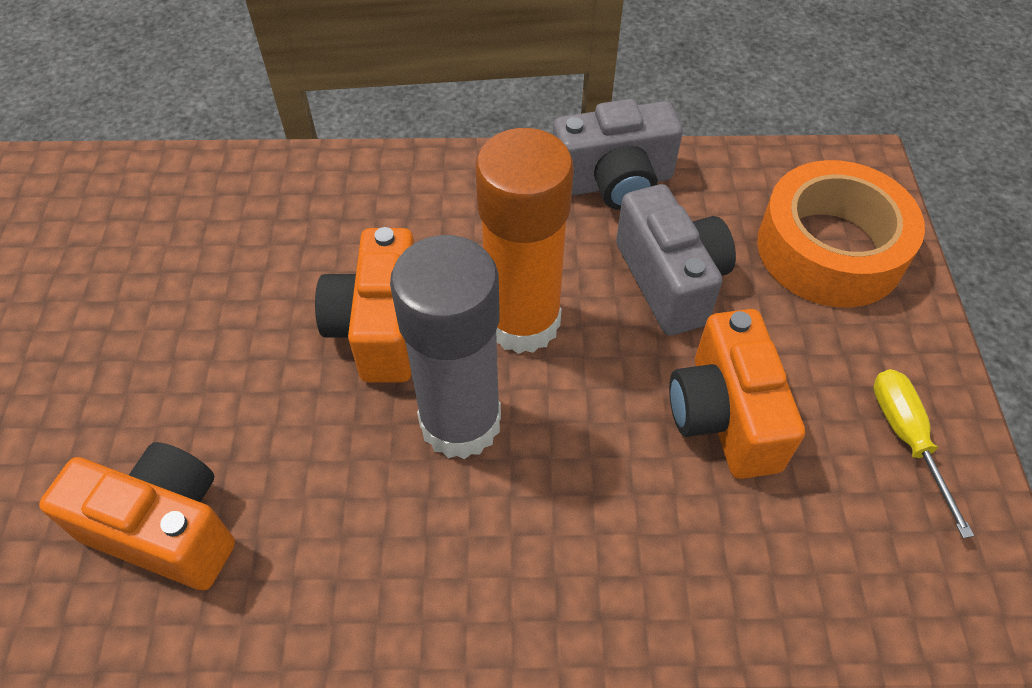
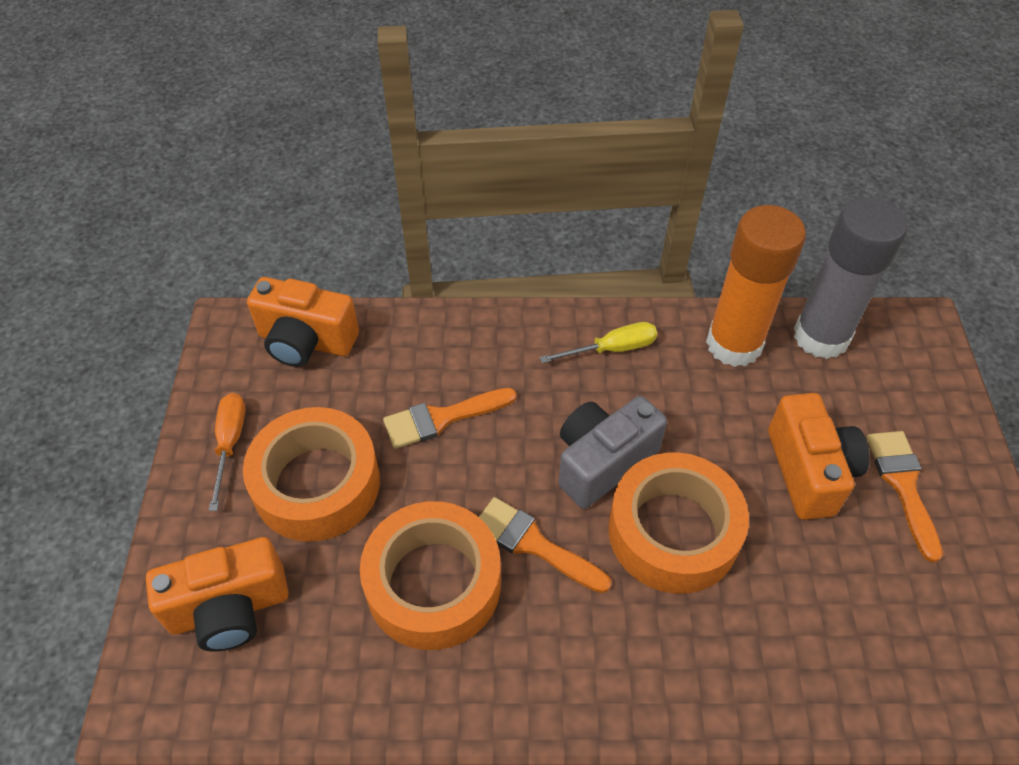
grey camera: [553,99,683,210] [616,184,736,336] = 2 -> [559,396,667,509] = 1
orange brush: none = 0 -> [383,388,517,449] [479,497,611,593] [867,431,943,562] = 3
orange screwdriver: none = 0 -> [209,393,245,511] = 1
orange tape: [757,160,925,307] = 1 -> [243,407,380,542] [360,501,501,650] [608,452,749,594] = 3

